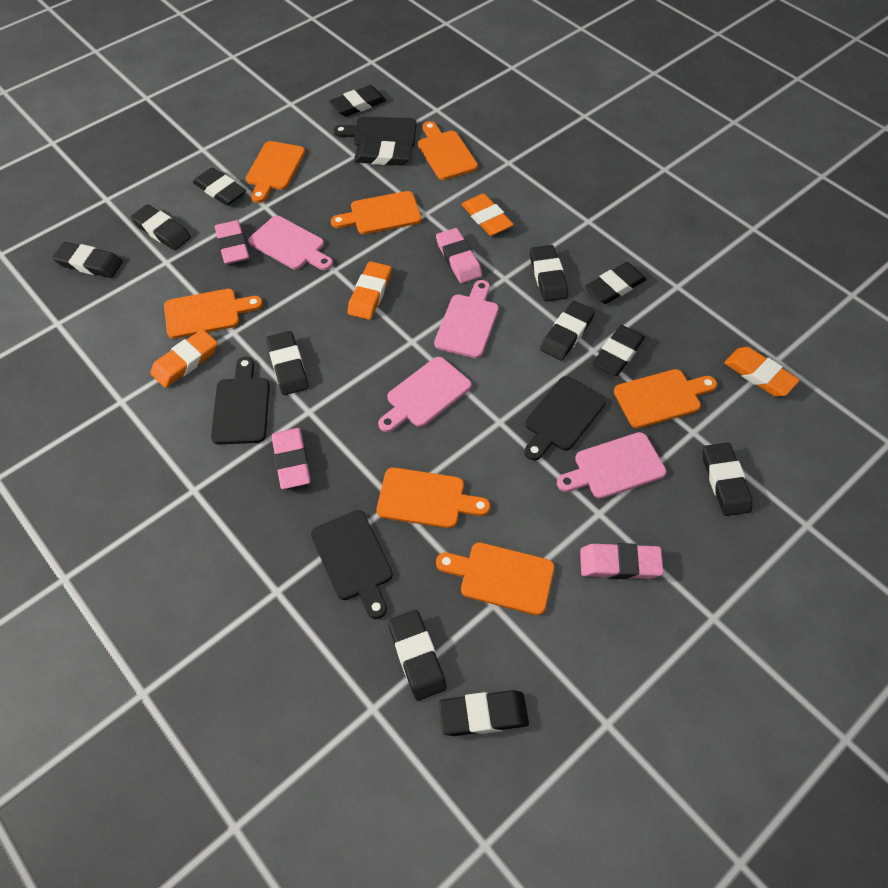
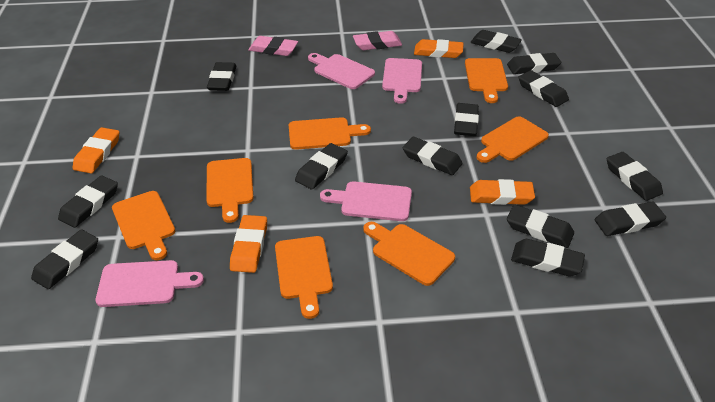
black cutting board: [211,357,270,444] [311,510,393,619] [334,117,417,147] [525,376,606,461] = 4 -> none = 0
pink eraser: [215,220,249,264] [272,428,311,489] [436,228,482,283] [580,543,664,579] = 4 -> [248,36,298,56] [353,31,402,50] = 2

